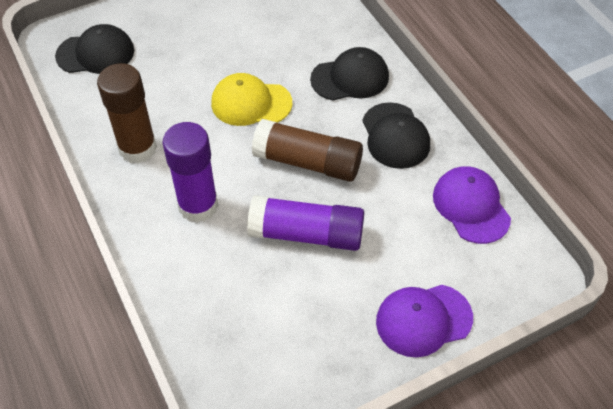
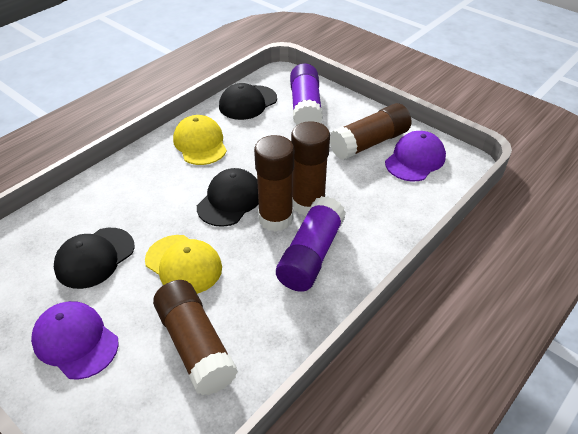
brown glue stick: [97,63,157,164] [252,119,363,182] = 2 -> [153,280,238,395] [254,135,294,232] [291,121,330,216] [330,103,412,160] = 4
yellow cap: [211,73,292,126] = 1 -> [145,235,222,294] [173,115,227,165] = 2

